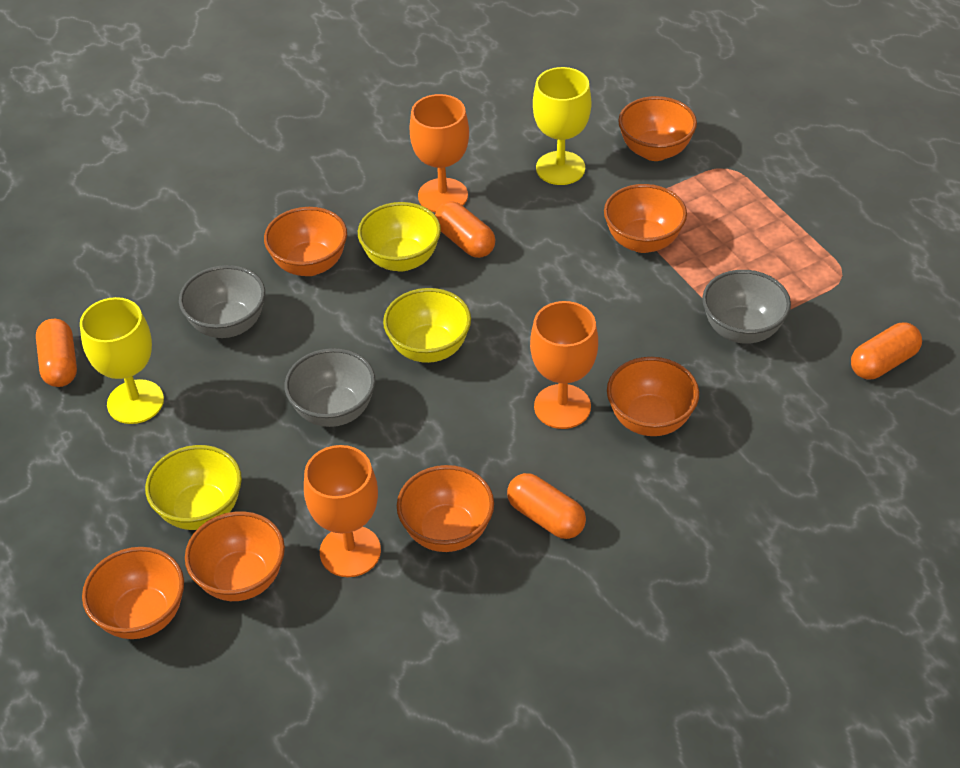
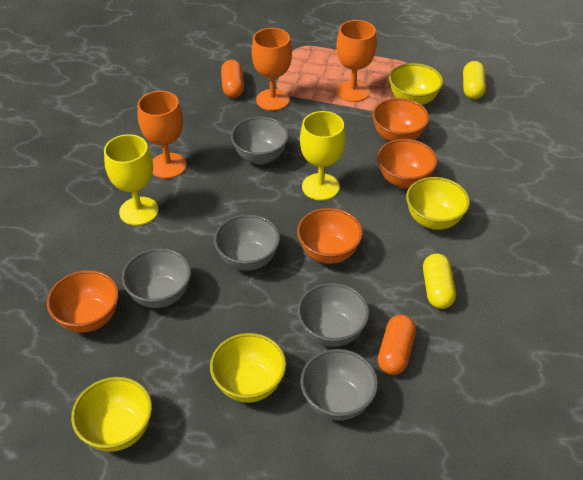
grey bowl: [179,265,265,338] [284,348,375,427] [702,270,791,344] = 3 -> [122,248,191,308] [214,214,280,271] [231,116,289,164] [297,283,369,347] [300,349,378,420] = 5
orange bowl: [82,547,184,639] [185,511,285,601] [264,207,347,276] [397,465,494,552] [604,184,687,253] [607,357,699,436] [618,96,697,161] = 7 -> [47,270,119,333] [297,208,363,264] [372,98,429,142] [377,139,437,188] = 4
orange capsule: [36,319,77,387] [435,201,496,258] [507,473,586,539] [851,322,922,379] = 4 -> [221,60,244,98] [378,315,416,375] = 2
yellow bowl: [145,445,242,530] [358,202,441,272] [383,288,471,363] = 3 -> [71,377,152,452] [210,333,286,403] [389,63,443,105] [406,177,470,230] = 4
yellow capsule: none = 0 -> [423,253,456,309] [463,61,486,99] = 2

